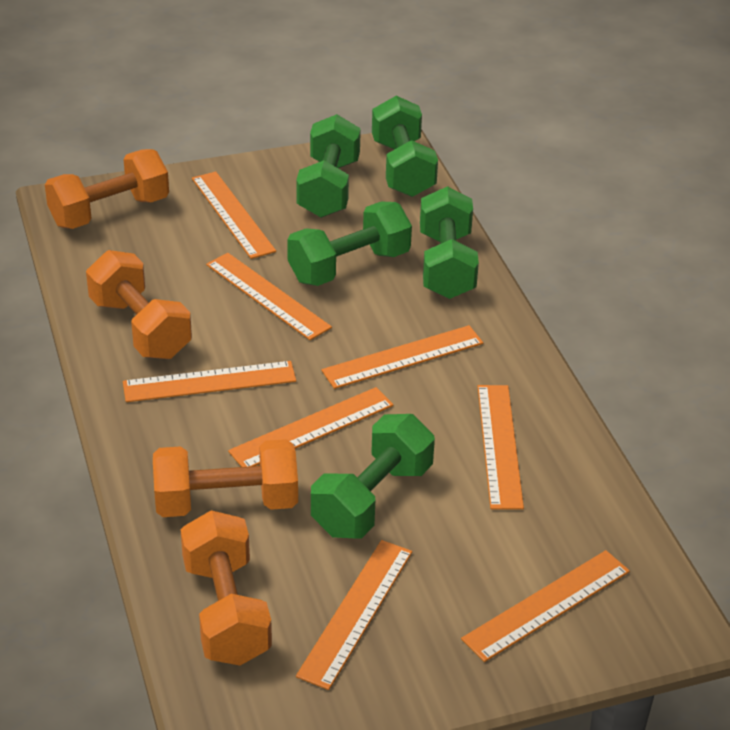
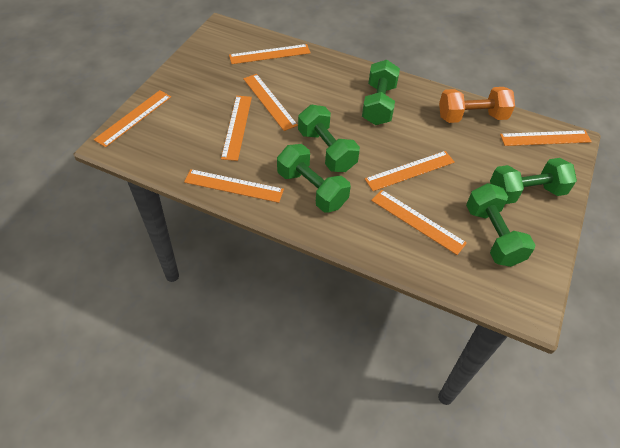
orange dumbbell: [45,149,169,229] [86,250,192,359] [153,439,298,517] [180,510,272,666] = 4 -> [439,87,515,123] = 1

